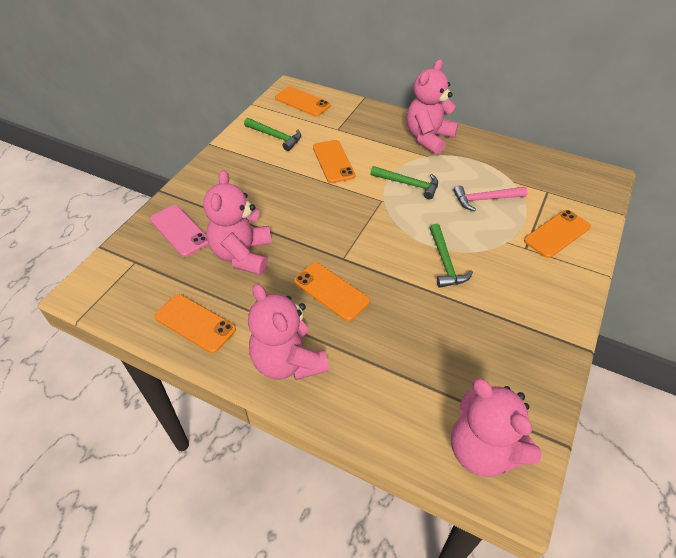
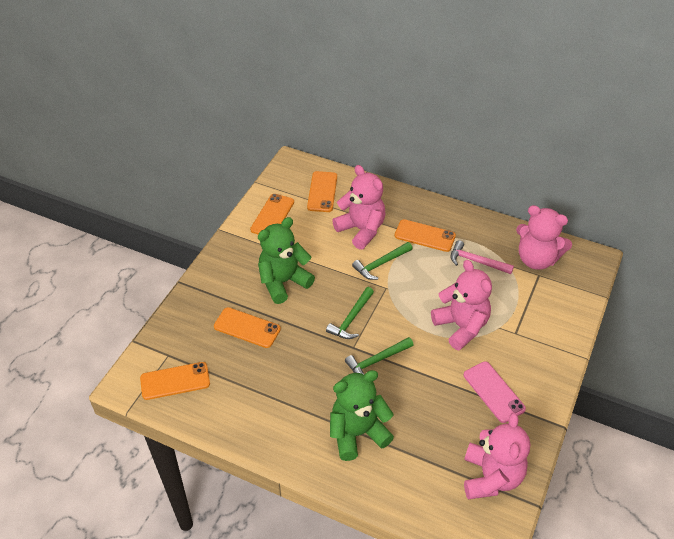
green teddy bear: none = 0 -> [258,217,315,304] [330,370,394,461] = 2

